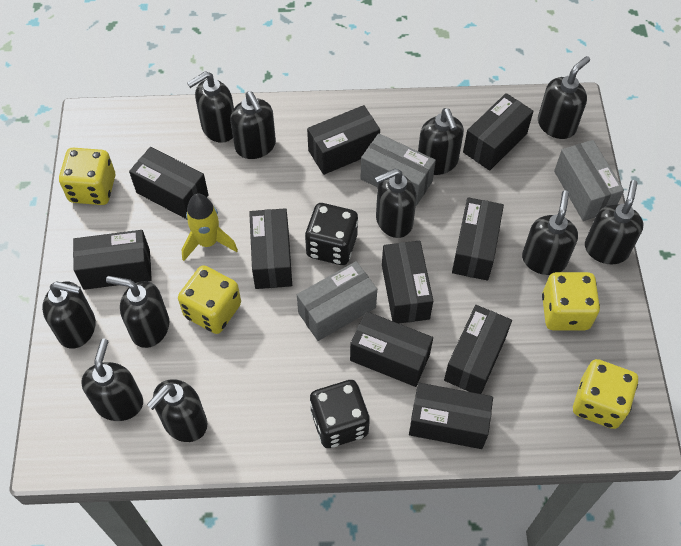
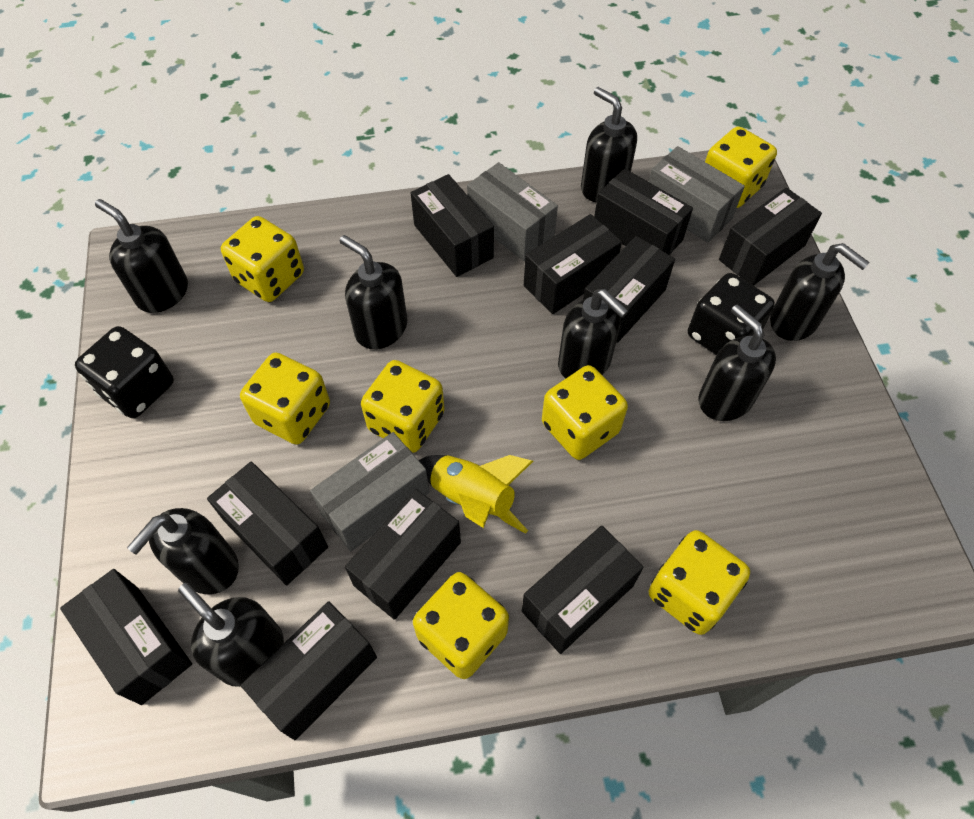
black soap dispenser: [42,281,96,349] [81,339,143,421] [106,276,169,348] [147,379,207,442] [187,71,234,143] [230,91,276,159] [374,169,416,238] [418,108,464,175] [522,190,578,275] [538,56,590,139] [585,180,643,265] = 11 -> [95,199,188,313] [127,508,239,594] [178,583,284,687] [340,235,408,349] [558,289,628,379] [581,87,637,202] [698,304,776,421] [770,243,870,341] = 8
yellow dice: [59,148,115,205] [178,265,241,334] [542,272,600,331] [573,359,638,429] = 4 -> [221,216,304,302] [240,353,330,445] [361,360,445,453] [413,572,509,679] [542,365,628,460] [649,530,750,635] [705,126,777,208] = 7

